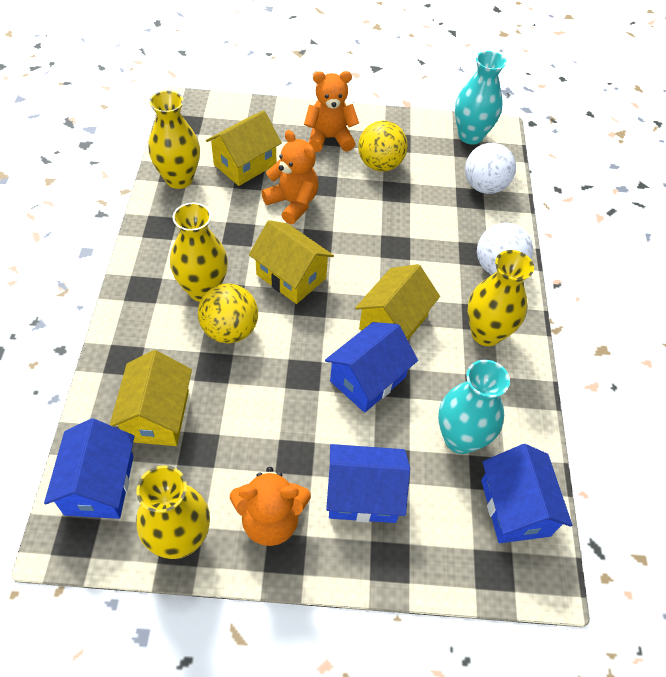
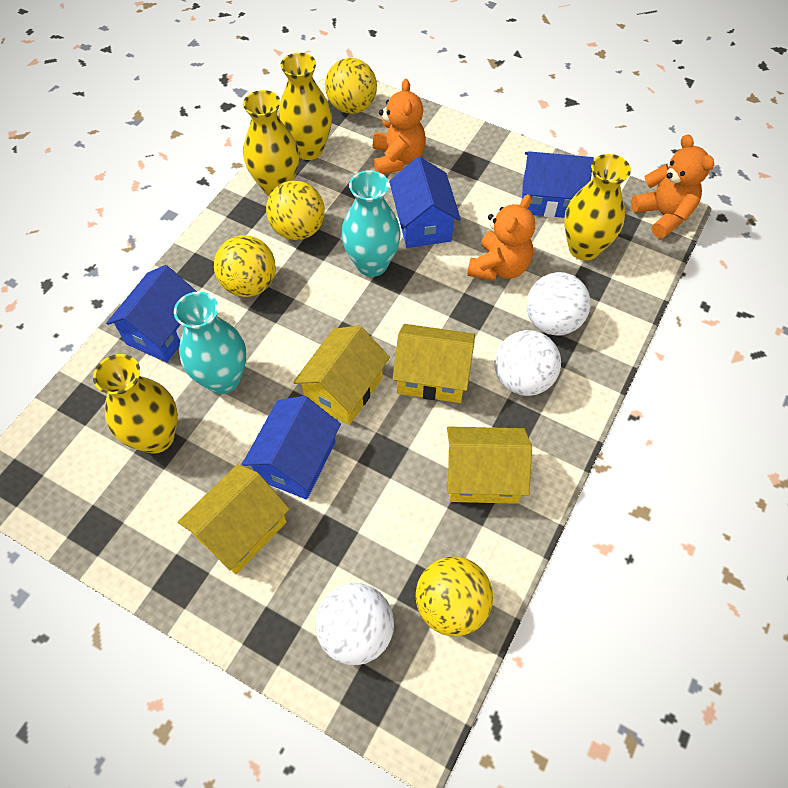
white ball: [465,143,516,194] [477,223,533,275] = 2 -> [315,583,394,665] [494,330,561,396] [527,272,591,336] = 3
yellow ball: [198,284,258,343] [358,121,408,172] = 2 -> [214,235,276,297] [266,180,325,240] [325,58,377,114] [415,556,493,636] = 4

